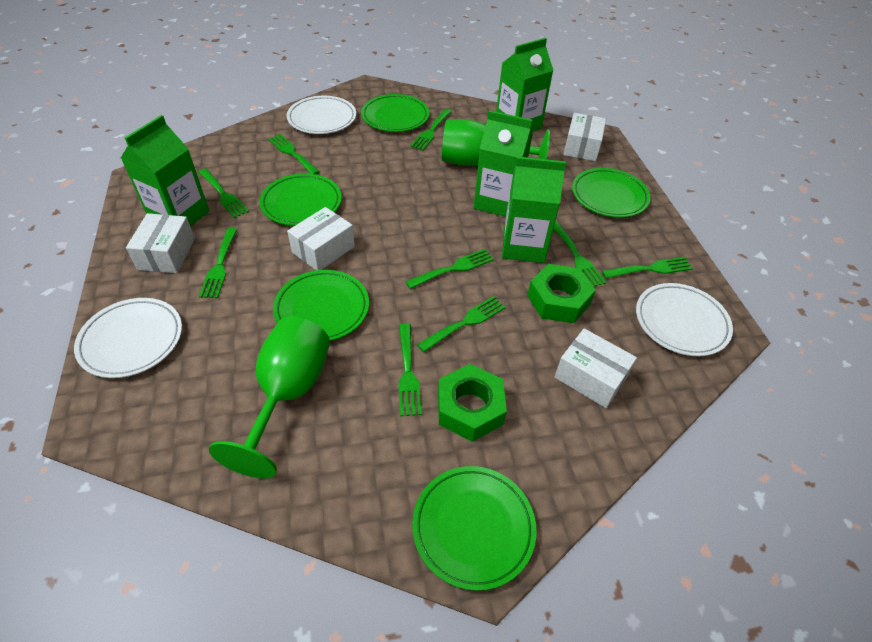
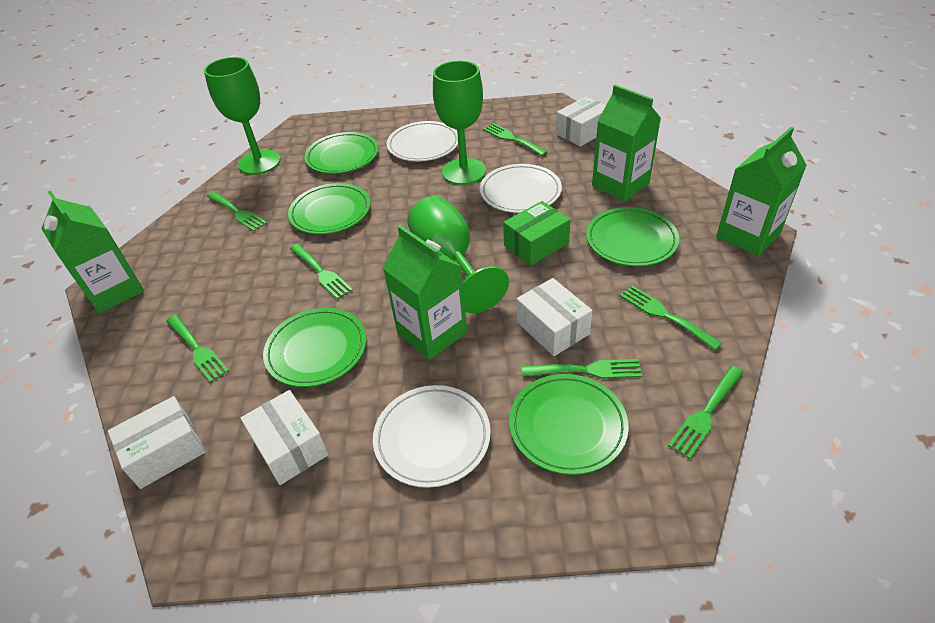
green box: none = 0 -> [503,201,570,266] = 1
green fork: [198,168,249,218] [199,228,237,298] [268,134,319,175] [398,323,422,416] [406,249,494,289] [410,109,452,150] [417,296,506,352] [554,222,606,287] [602,257,693,279] = 9 -> [167,315,229,383] [207,192,267,231] [290,244,353,299] [483,123,547,156] [522,359,642,379] [620,285,722,350] [668,366,744,459] = 7
green goblet: [209,317,330,479] [442,119,550,166] = 2 -> [204,57,281,175] [407,196,509,313] [433,61,486,185] = 3
green nut: [438,364,507,442] [527,264,596,323] = 2 -> none = 0

